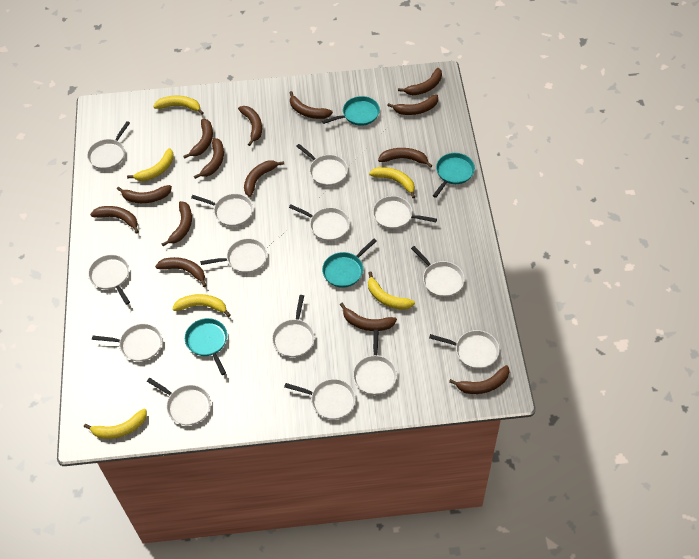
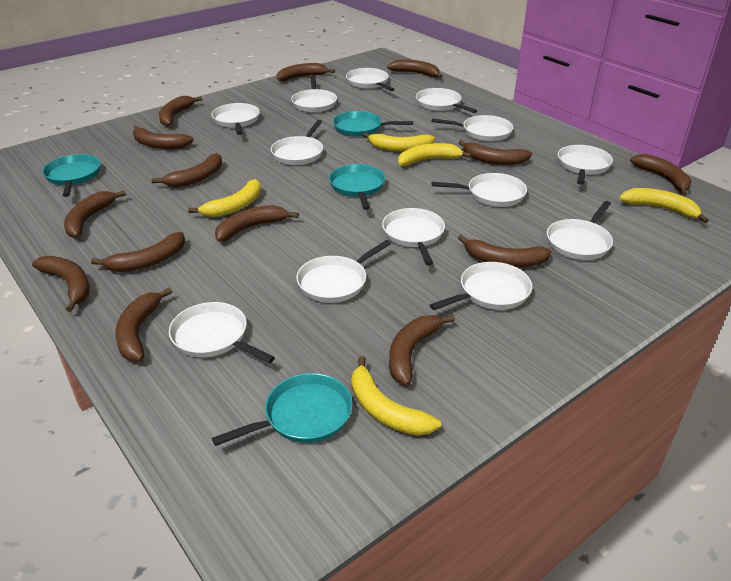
white pan: [87,121,130,170] [88,254,130,305] [92,324,162,362] [147,378,211,425] [191,193,253,227] [200,238,267,273] [272,295,315,357] [284,379,356,419] [289,205,350,241] [296,144,348,186] [353,329,397,395] [373,196,437,229] [411,246,465,297] [429,330,500,369] = 14 -> [169,302,275,363] [211,103,260,135] [271,120,323,165] [291,75,337,112] [296,240,391,303] [346,68,395,91] [382,208,445,265] [416,88,477,113] [430,262,532,310] [432,115,513,141] [432,173,527,207] [547,201,613,260] [558,145,613,185] = 13
yellow banana: [84,408,147,439] [127,148,174,181] [153,96,204,115] [172,294,231,317] [368,272,415,310] [369,167,415,198] = 6 -> [188,179,261,217] [351,356,441,436] [363,132,435,152] [398,143,472,166] [619,188,709,223] = 5

